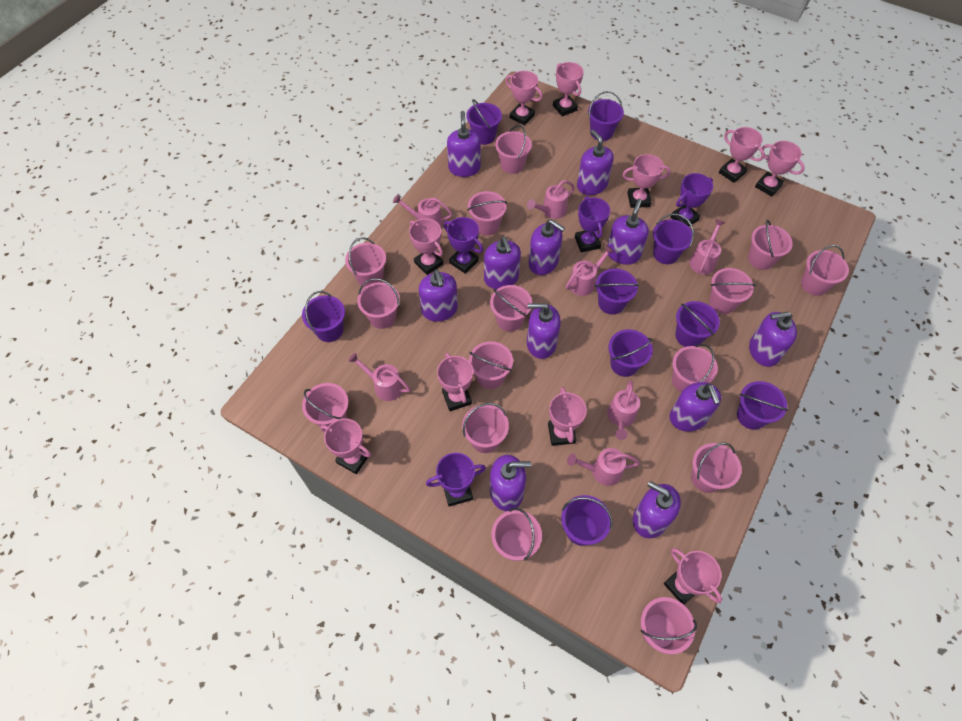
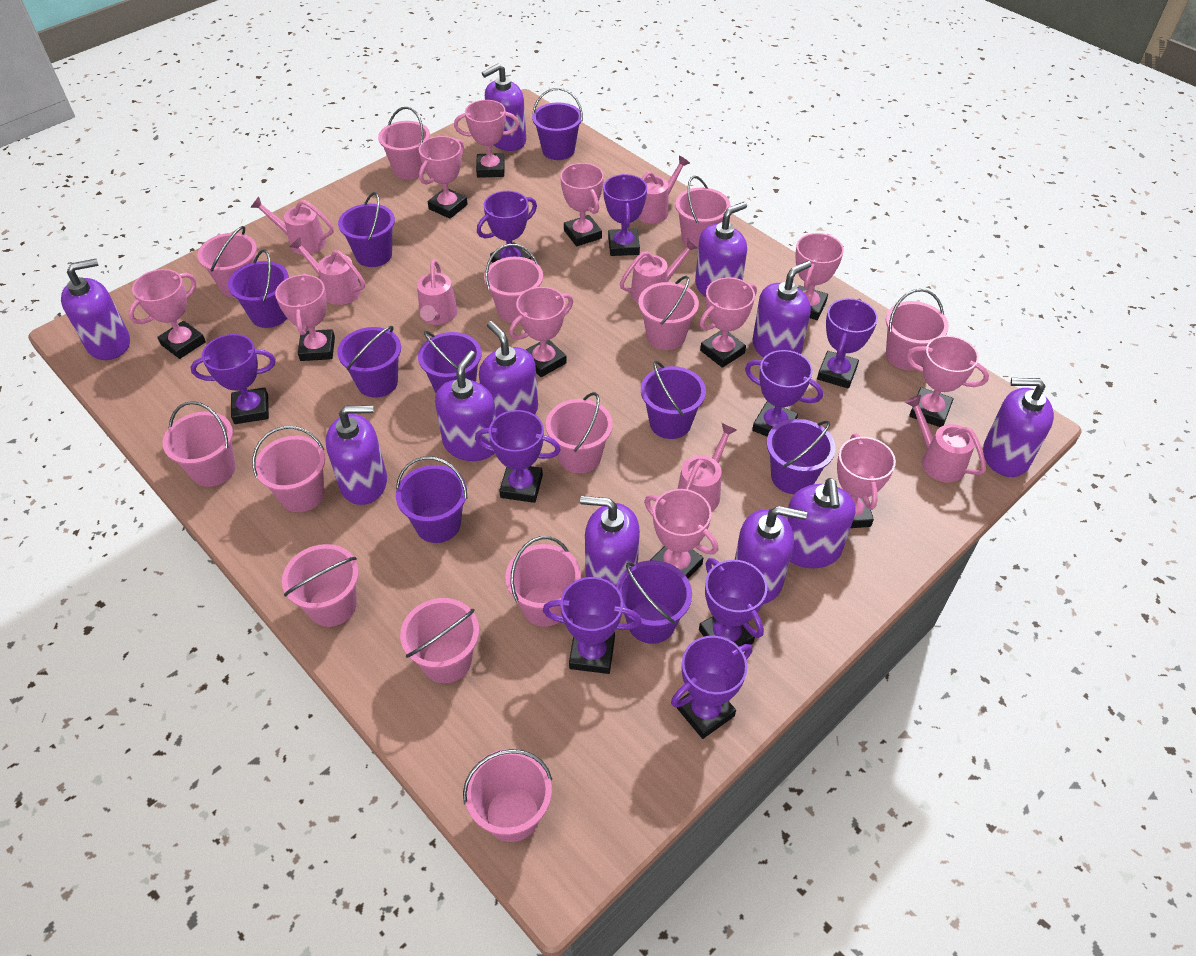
pink bucket: [302,383,349,427] [345,237,386,288] [357,278,400,329] [462,403,509,453] [467,191,507,236] [469,341,513,389] [490,285,532,331] [491,508,542,561] [495,125,532,174] [641,597,697,654] [672,344,718,392] [691,442,742,493] [709,268,756,314] [748,220,793,270] [801,245,849,296] = 15 -> [163,401,236,487] [197,226,257,298] [252,426,325,512] [282,544,359,627] [378,107,430,180] [400,598,479,683] [463,749,552,842] [484,244,543,323] [505,536,581,627] [546,392,613,473] [638,276,699,350] [675,176,731,250] [886,289,949,370] = 13
pink trophy: [320,418,371,474] [409,218,443,275] [437,353,473,411] [506,71,543,125] [548,387,587,446] [553,62,584,116] [622,154,671,208] [664,548,722,605] [719,127,765,183] [755,141,805,197] = 10 -> [128,269,206,359] [275,273,335,361] [419,136,468,219] [454,100,519,178] [509,287,573,377] [560,163,604,247] [644,489,718,579] [700,277,757,368] [796,233,844,320] [837,434,896,528] [906,336,989,427] = 11
purple trophy: [426,453,486,507] [444,217,483,274] [575,196,610,252] [670,173,713,227] = 4 -> [190,334,276,424] [475,410,561,503] [477,191,537,263] [543,577,641,674] [603,174,647,256] [671,636,752,739] [699,558,767,646] [745,350,823,437] [817,298,878,389] = 9

